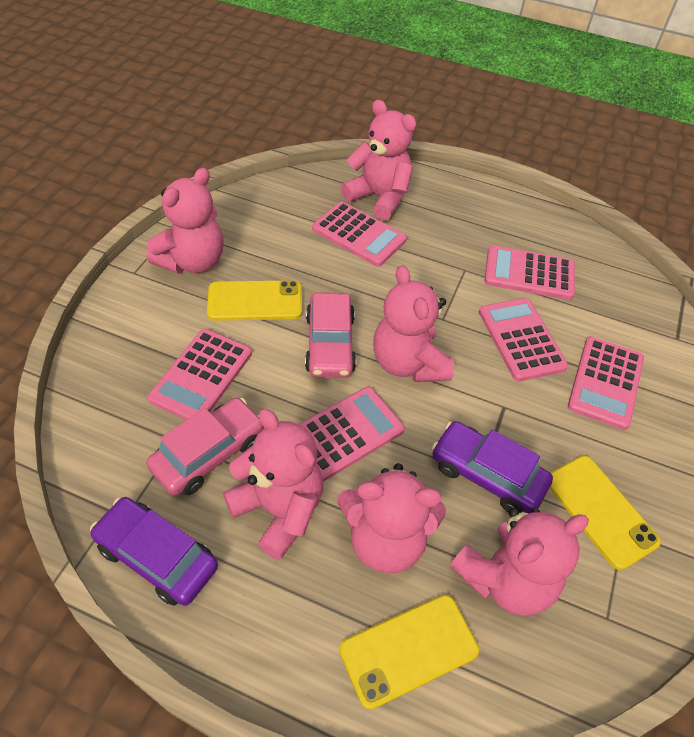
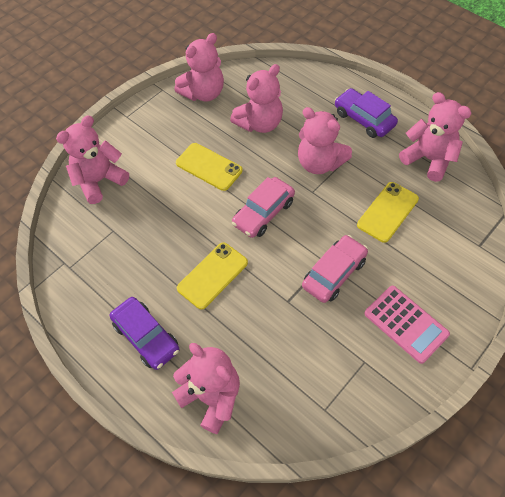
pink calculator: [148,329,252,420] [299,387,405,482] [312,202,407,267] [479,298,568,381] [484,245,575,300] [568,336,644,430] = 6 -> [364,286,450,364] = 1

